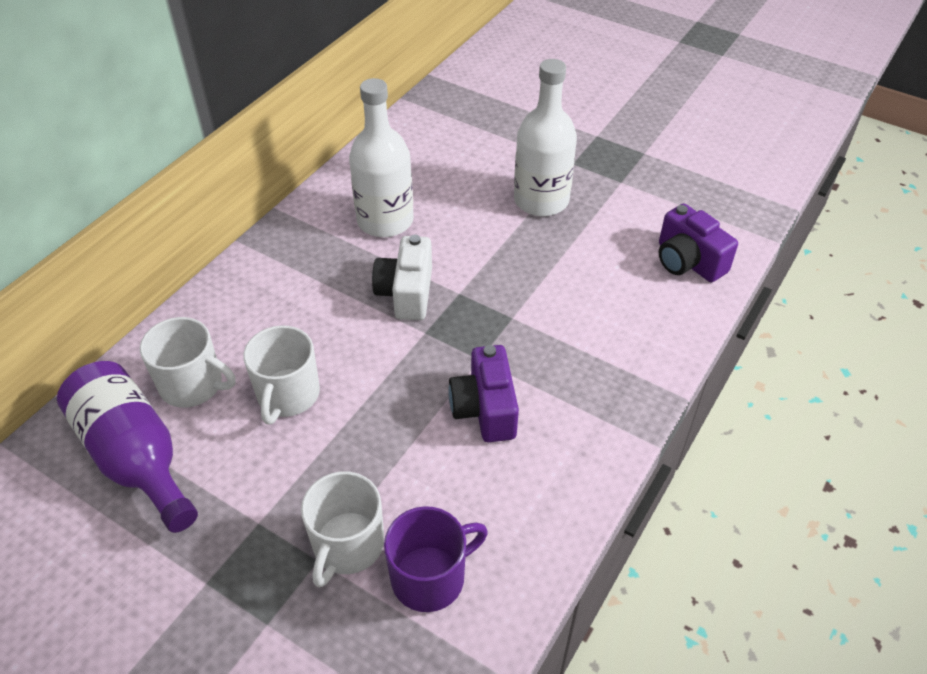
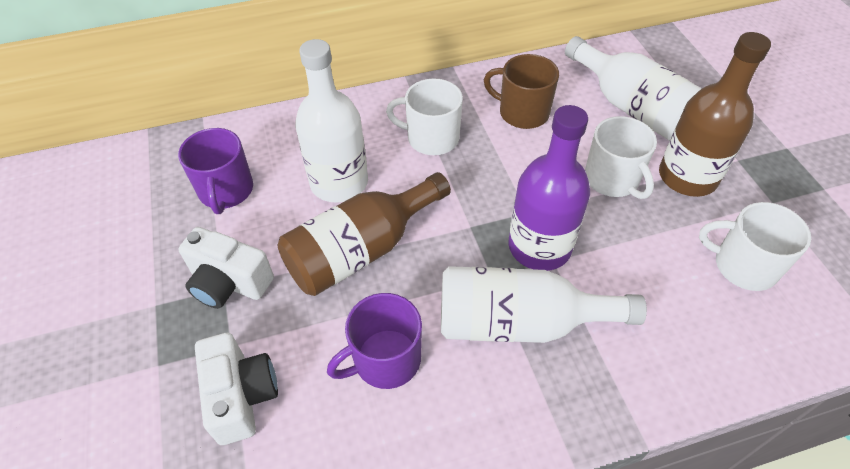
brown bottle: none = 0 -> [278,172,451,296] [659,32,771,197] = 2
brown mug: none = 0 -> [484,54,559,129] = 1
purple camera: [448,345,519,442] [659,204,738,282] = 2 -> none = 0
purple mug: [384,506,488,612] = 1 -> [178,128,253,214] [327,293,422,389] = 2
white bottle: [349,78,414,237] [514,59,577,216] = 2 -> [295,39,368,203] [441,266,647,343] [565,36,702,141] = 3
white camera: [372,235,432,320] = 1 -> [178,227,274,309] [195,333,278,445] = 2

